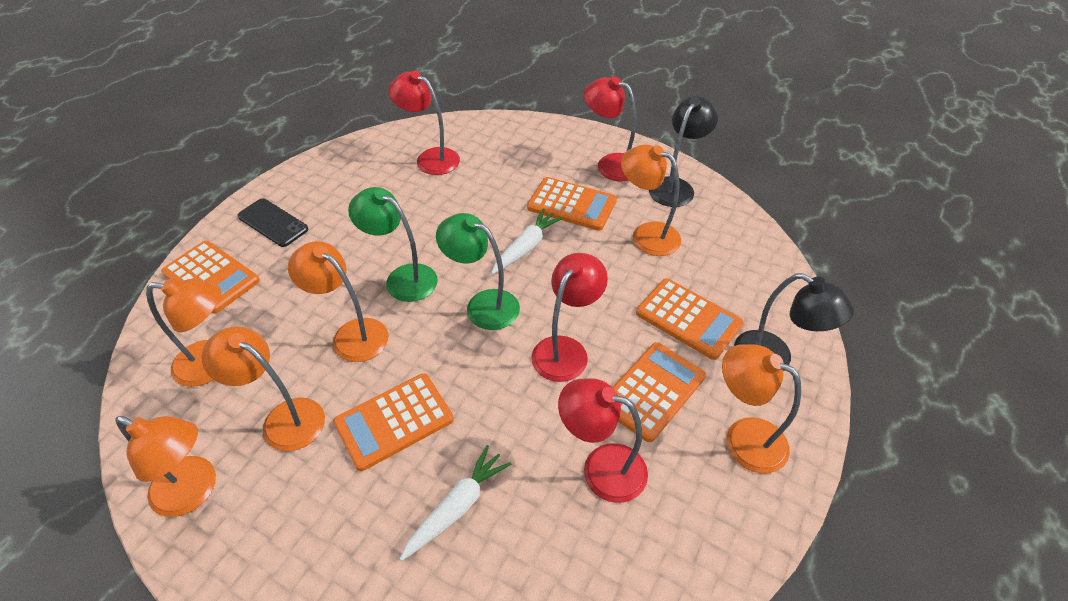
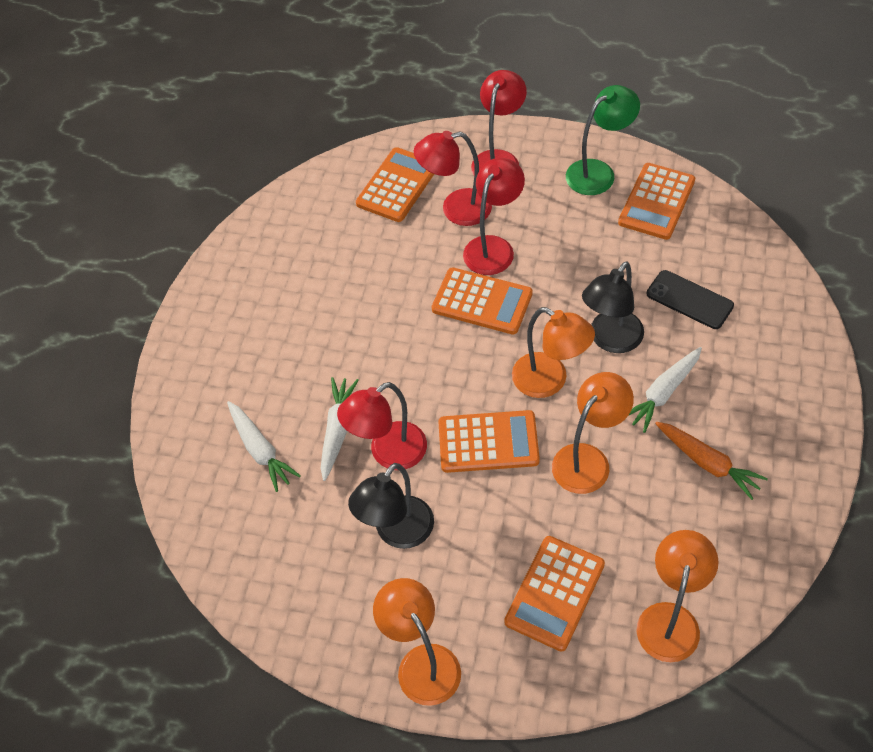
green lamp: [348,187,438,302] [436,213,520,330] = 2 -> [566,85,640,195] = 1
orange carrot: none = 0 -> [655,422,768,500] = 1
orange lamp: [115,416,216,517] [146,279,221,387] [202,326,325,451] [288,241,388,362] [621,144,681,256] [722,344,801,474] = 6 -> [373,578,461,706] [512,307,595,398] [552,372,634,494] [637,530,719,662] = 4
white carrot: [400,445,511,561] [491,208,563,274] = 2 -> [227,401,301,492] [320,377,359,481] [628,347,702,433] = 3

